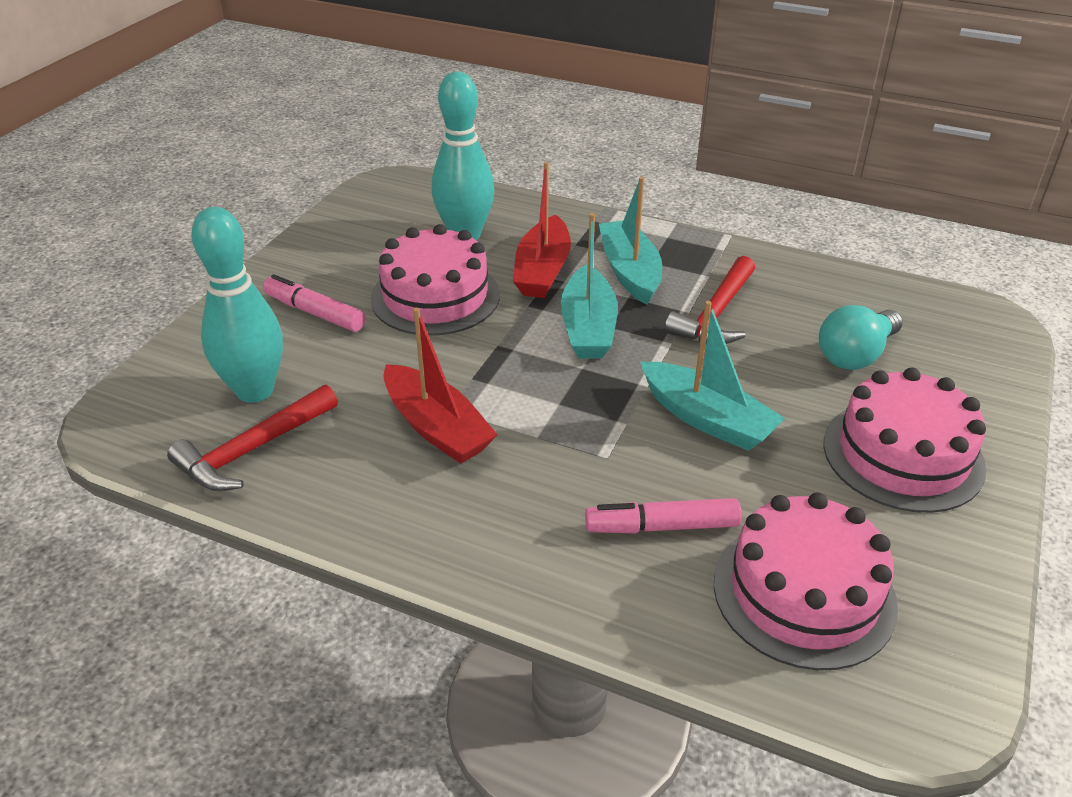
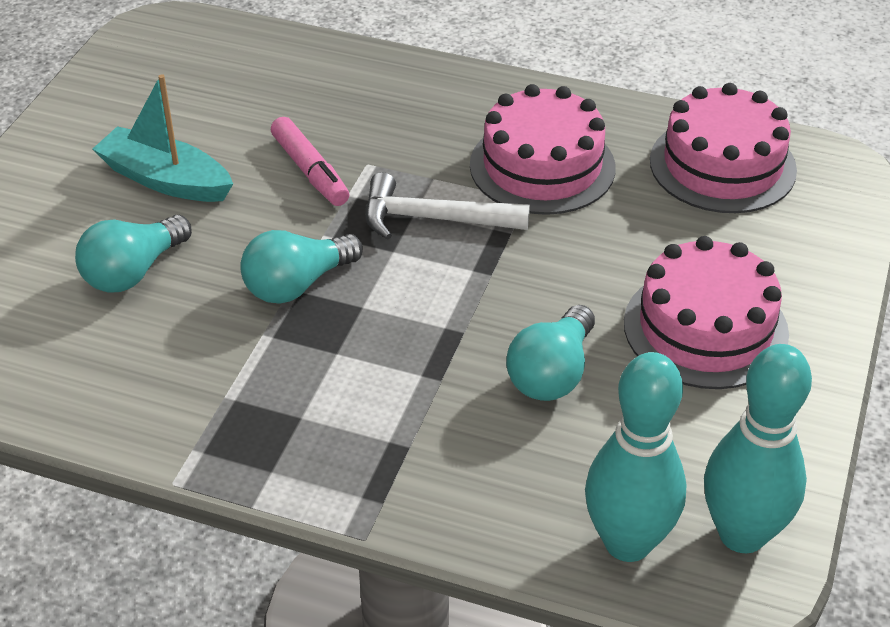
pink marker: [263,274,365,332] [585,498,742,534] = 2 -> [271,117,349,206] = 1
red boat: [384,308,498,464] [513,162,571,298] = 2 -> none = 0
red hammer: [167,385,338,491] [665,256,755,344] = 2 -> none = 0
turquoise boat: [561,213,618,359] [599,177,662,305] [640,301,785,451] = 3 -> [93,74,233,202] = 1
turquoise light bulb: [819,305,903,370] = 1 -> [75,215,192,293] [240,230,363,304] [506,305,595,401] = 3
white hammer: none = 0 -> [365,172,530,240] = 1

